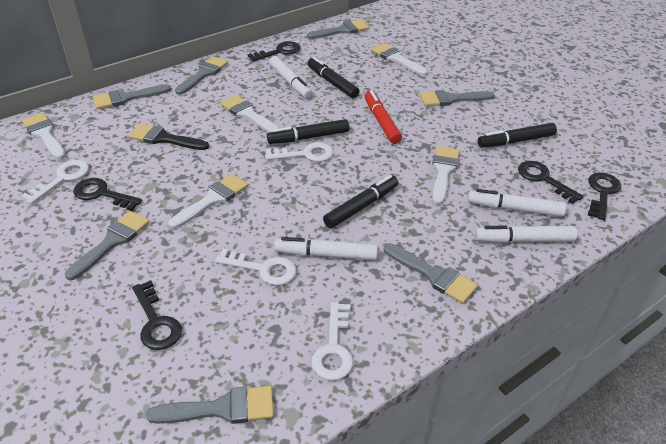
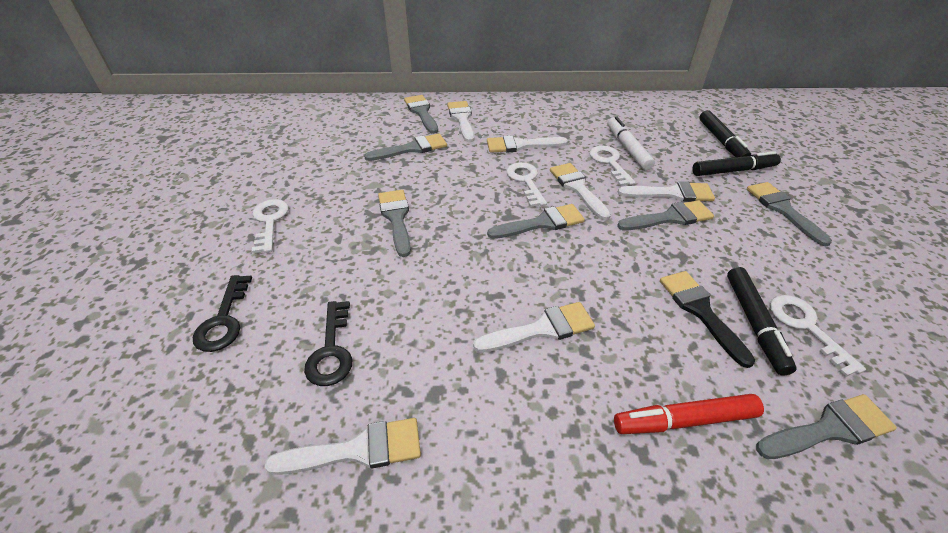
black key: [73,178,142,211] [132,280,182,350] [248,41,300,62] [518,161,584,204] [588,172,621,220] = 5 -> [193,275,252,352] [304,301,352,386] = 2
black marker: [267,119,349,144] [307,57,360,98] [323,175,398,228] [478,123,557,148] = 4 -> [692,151,781,176] [699,110,751,157] [727,267,797,376] = 3
white brush: [22,113,66,159] [168,174,248,229] [221,95,279,133] [371,43,428,76] [432,146,460,205] = 5 -> [265,418,421,475] [447,101,475,142] [473,302,595,353] [487,135,568,153] [550,163,611,220] [618,181,715,202] = 6
white marker: [269,56,312,98] [274,237,378,260] [468,189,566,217] [475,226,577,243] = 4 -> [608,116,655,170] = 1

